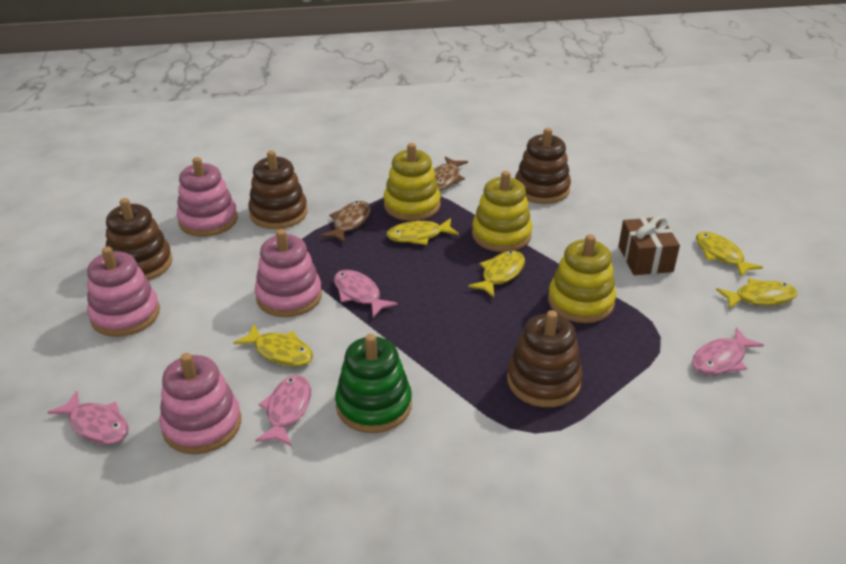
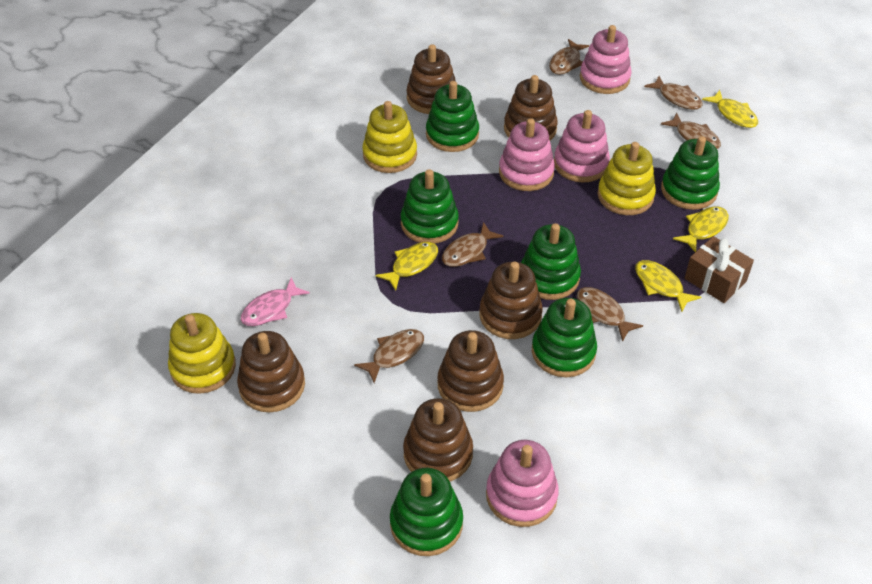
brown fish: [320,201,371,243] [434,156,468,191] = 2 -> [354,329,424,383] [442,222,503,267] [549,39,589,75] [577,287,643,342] [644,76,703,110] [661,113,721,149] = 6
brown stacking toy: [106,198,172,280] [248,150,308,229] [507,310,583,407] [515,128,571,204] = 4 -> [237,331,305,412] [403,398,473,481] [407,44,456,114] [437,330,504,412] [480,262,543,339] [504,75,558,140] = 6
green stacking toy: [335,334,412,433] = 1 -> [390,468,463,556] [401,169,459,244] [426,81,479,152] [521,223,581,300] [532,298,597,377] [661,136,720,210] = 6
pink fish: [47,391,129,444] [255,375,311,446] [334,270,398,317] [692,327,764,375] = 4 -> [241,277,310,326] = 1
yellow fish: [233,324,313,366] [386,218,459,245] [468,251,525,298] [696,232,763,277] [716,279,798,309] = 5 -> [376,242,438,291] [635,260,701,312] [673,207,729,252] [702,90,758,128] = 4

